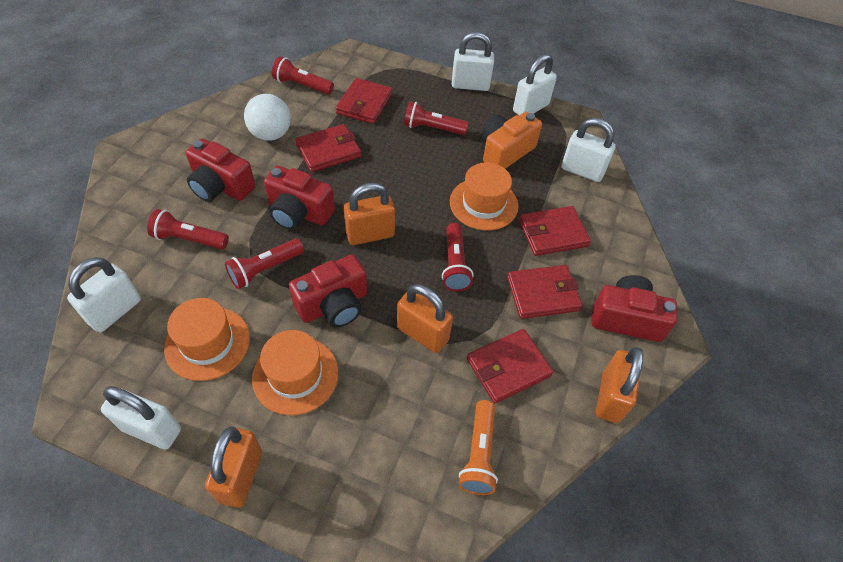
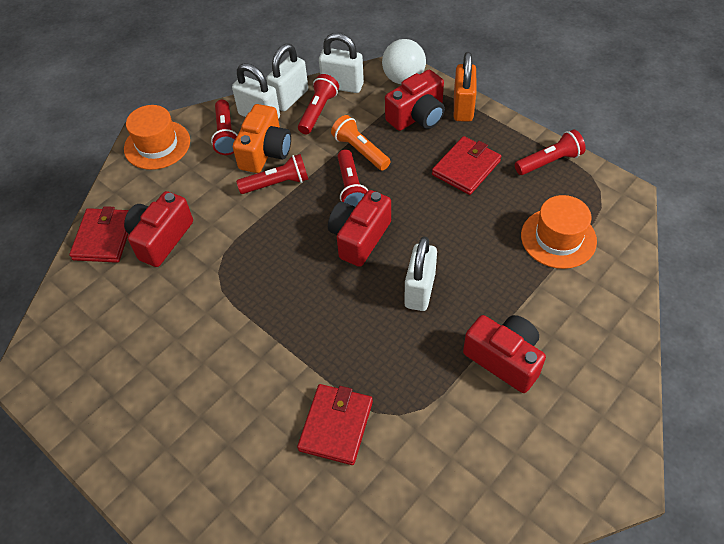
orange hat: [164,298,250,381] [252,330,338,415] [450,162,518,230] = 3 -> [124,105,190,170] [521,195,597,269] = 2
orange padlock: [205,426,262,508] [344,183,395,245] [397,284,453,353] [596,347,643,423] = 4 -> [454,52,477,122] = 1
red wallet: [295,124,361,172] [336,78,392,124] [467,329,553,403] [507,265,582,319] [519,206,591,256] = 5 -> [69,206,129,263] [297,384,373,465] [432,136,501,195] = 3
white padlock: [67,257,141,333] [101,386,181,449] [452,32,494,91] [513,54,557,115] [561,118,616,182] = 5 -> [232,63,280,119] [266,44,308,111] [319,33,364,93] [404,236,437,311] = 4

